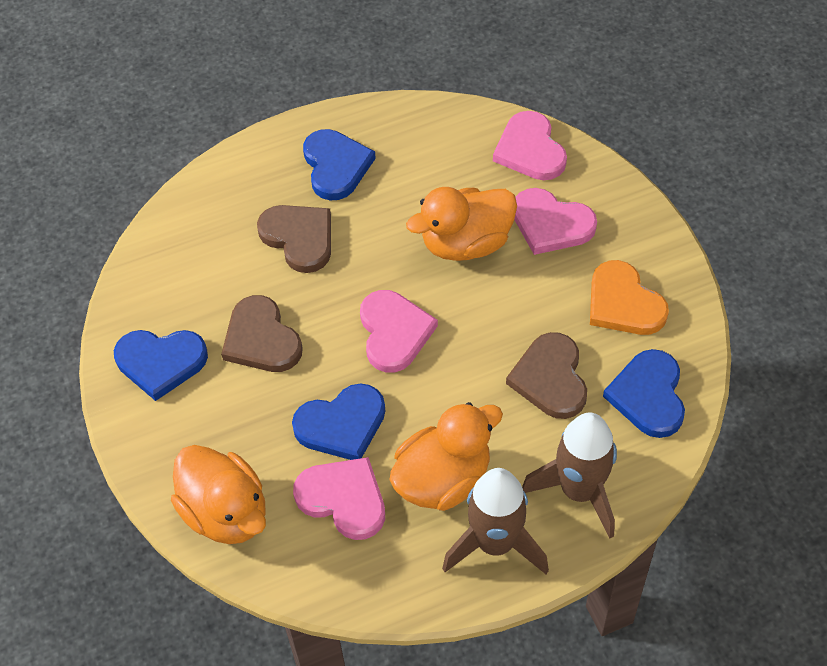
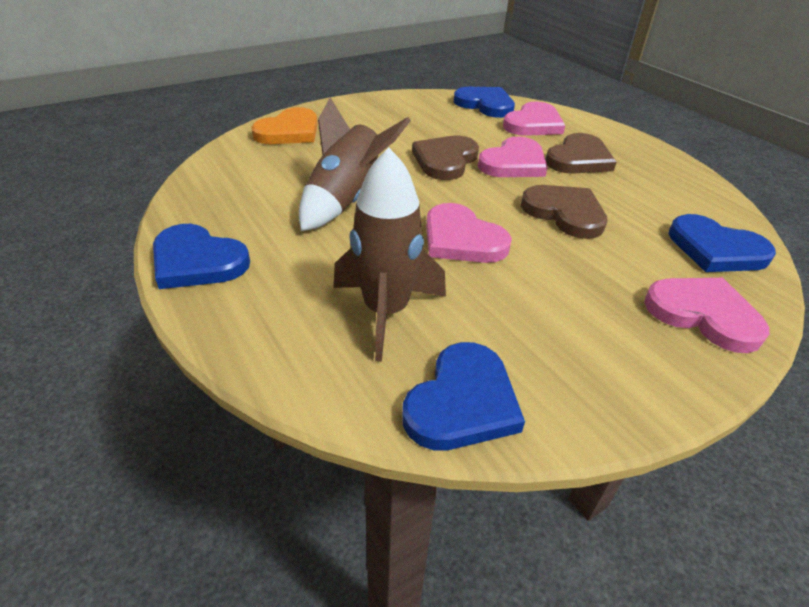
orange duck: [171,445,266,544] [389,402,503,511] [406,187,517,261] = 3 -> none = 0

